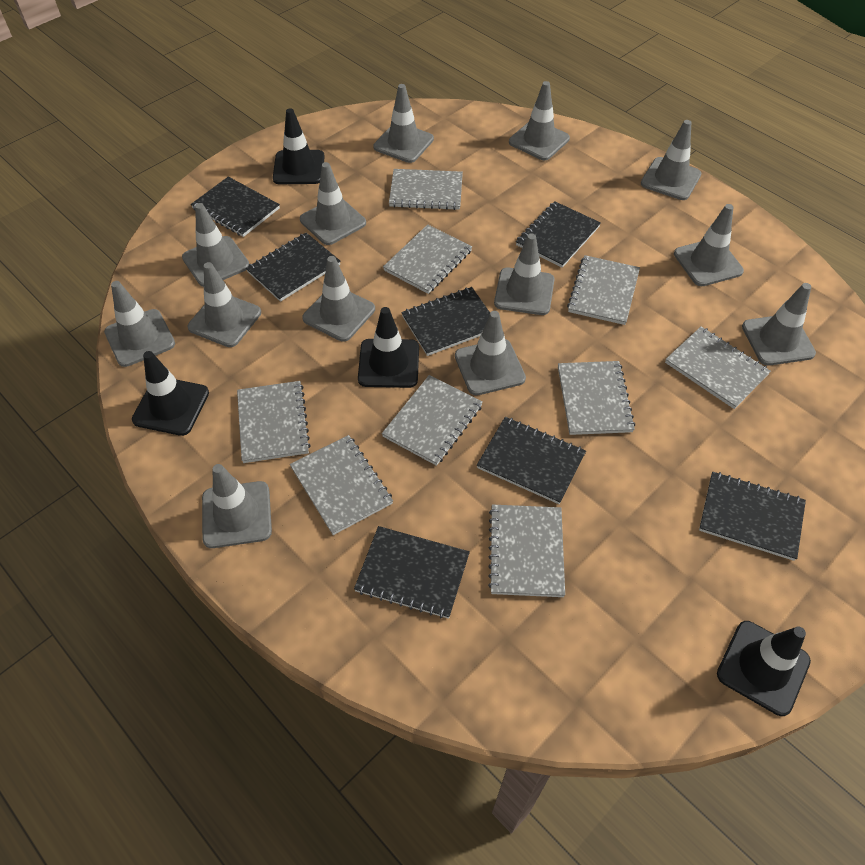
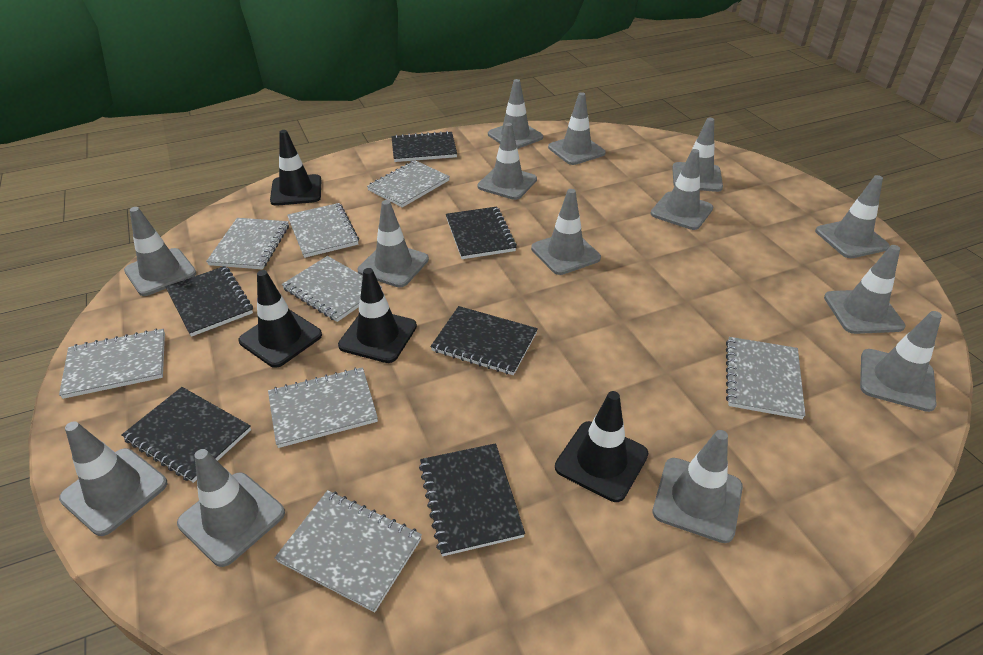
black notebook: [191,177,280,237] [246,233,340,302] [354,526,470,619] [401,287,490,356] [477,417,586,504] [516,201,601,268] [699,472,806,561] = 7 -> [121,387,251,483] [166,266,253,337] [391,131,457,162] [419,443,525,556] [430,306,538,375] [446,207,517,259] = 6
grey notebook: [237,381,311,463] [290,435,393,535] [382,375,483,466] [383,224,472,294] [389,169,463,210] [488,505,565,597] [558,361,635,435] [567,255,640,325] [665,327,771,409] = 9 -> [59,329,165,399] [206,218,289,270] [268,367,378,448] [275,490,422,613] [282,256,382,322] [287,203,359,258] [367,160,450,207] [726,337,805,419] = 8
grey traffic cone: [104,281,175,367] [182,203,249,287] [188,262,261,347] [202,464,272,548] [300,162,366,245] [302,256,375,341] [373,84,434,163] [455,311,526,395] [494,233,555,315] [509,81,570,160] [641,120,701,200] [674,204,744,286] [742,283,816,366] = 13 -> [59,421,167,536] [124,207,197,296] [177,449,285,567] [358,200,429,287] [477,123,537,200] [488,79,543,149] [531,189,601,275] [548,92,606,165] [650,149,713,230] [653,430,743,543] [672,118,723,192] [815,175,890,258] [824,245,906,334] [860,311,942,412] = 14

